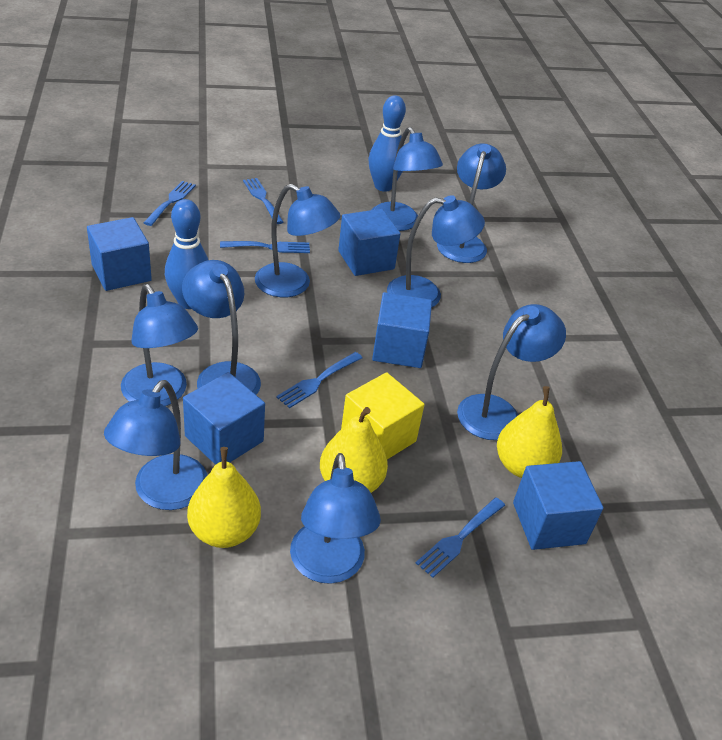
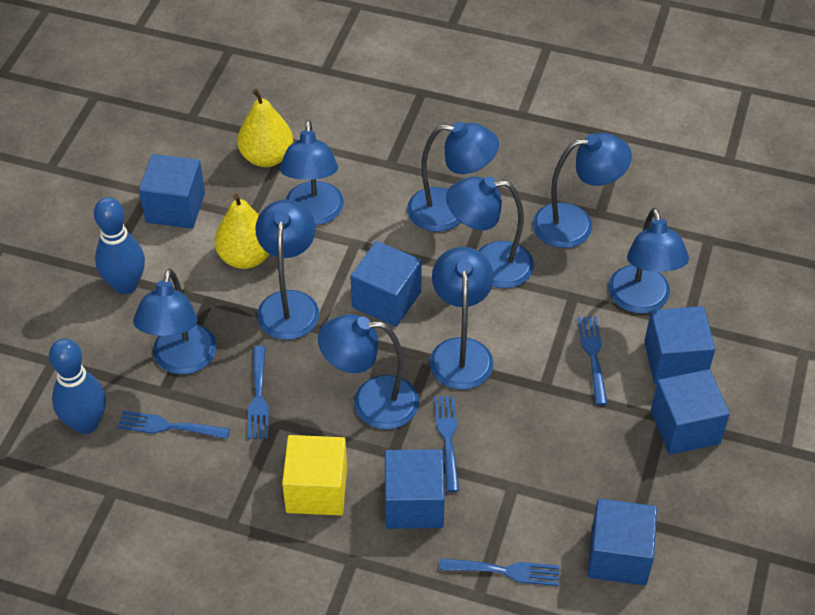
blue cube: [87,217,152,291] [183,372,265,465] [338,209,400,276] [372,292,432,368] [513,461,603,550] = 5 -> [139,154,205,229] [350,241,422,327] [385,449,445,529] [588,498,657,586] [644,306,715,384] [651,369,730,455] = 6
yellow pear: [187,447,261,548] [320,407,388,493] [497,386,562,478] = 3 -> [214,194,269,269] [237,89,293,167] = 2

